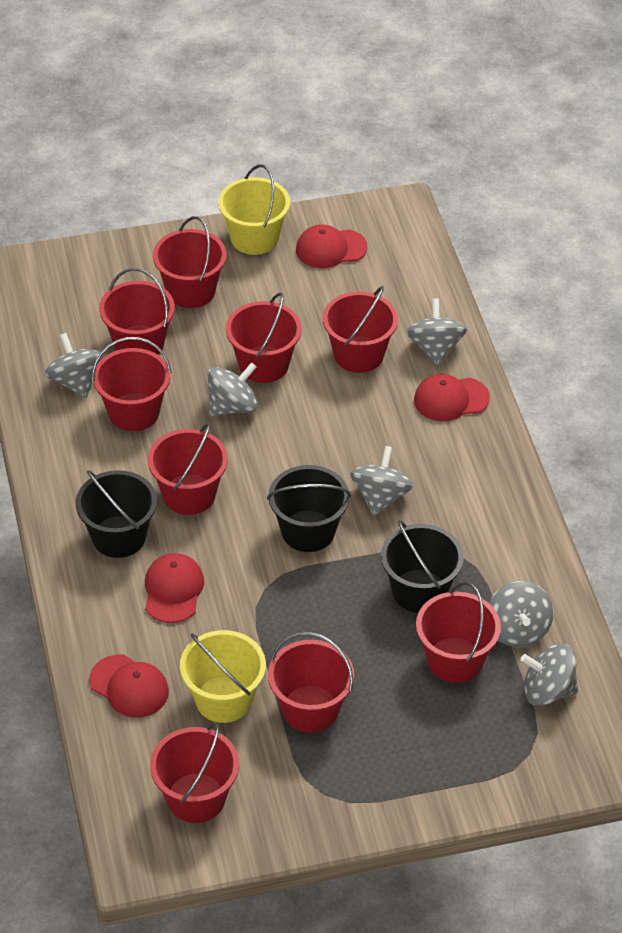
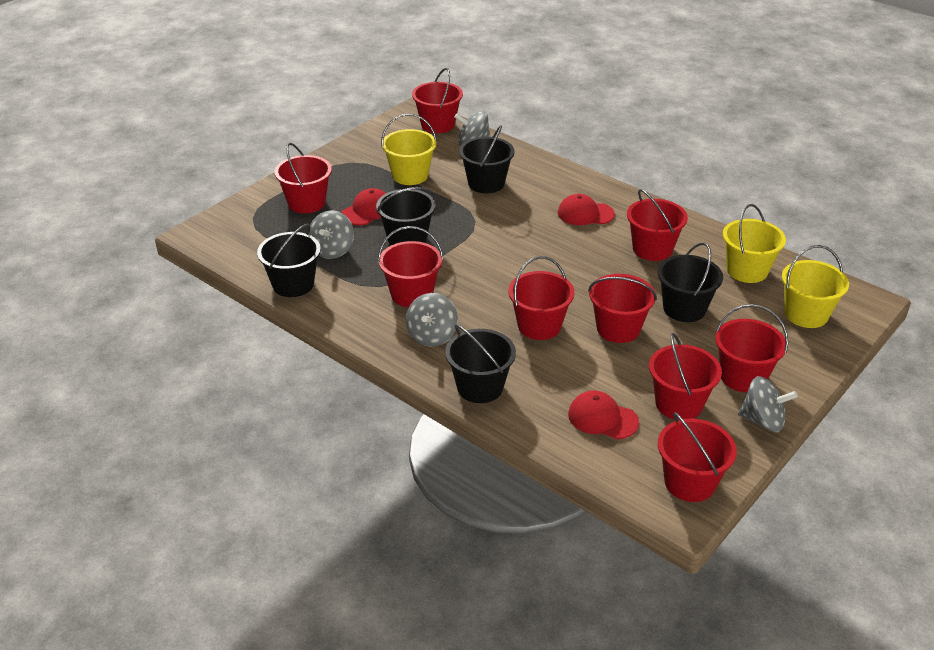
black bucket: [76,470,157,558] [267,465,351,552] [381,520,464,613] = 3 -> [257,224,321,297] [376,187,436,245] [445,324,516,403] [459,125,515,193] [658,243,723,322] = 5
grey spinning top: [45,333,103,398] [208,362,258,416] [350,446,413,516] [406,298,467,365] [489,581,554,647] [521,643,578,706] = 6 -> [309,210,354,259] [406,293,458,347] [454,111,491,146] [738,376,798,432] = 4
red cap: [89,654,169,717] [145,553,204,623] [296,224,367,268] [414,374,490,421] = 4 -> [341,188,386,225] [558,194,615,225] [568,390,639,439] = 3
yellow bucket: [180,630,266,723] [218,164,290,255] = 2 -> [381,114,437,185] [723,204,786,283] [782,245,849,328] = 3

